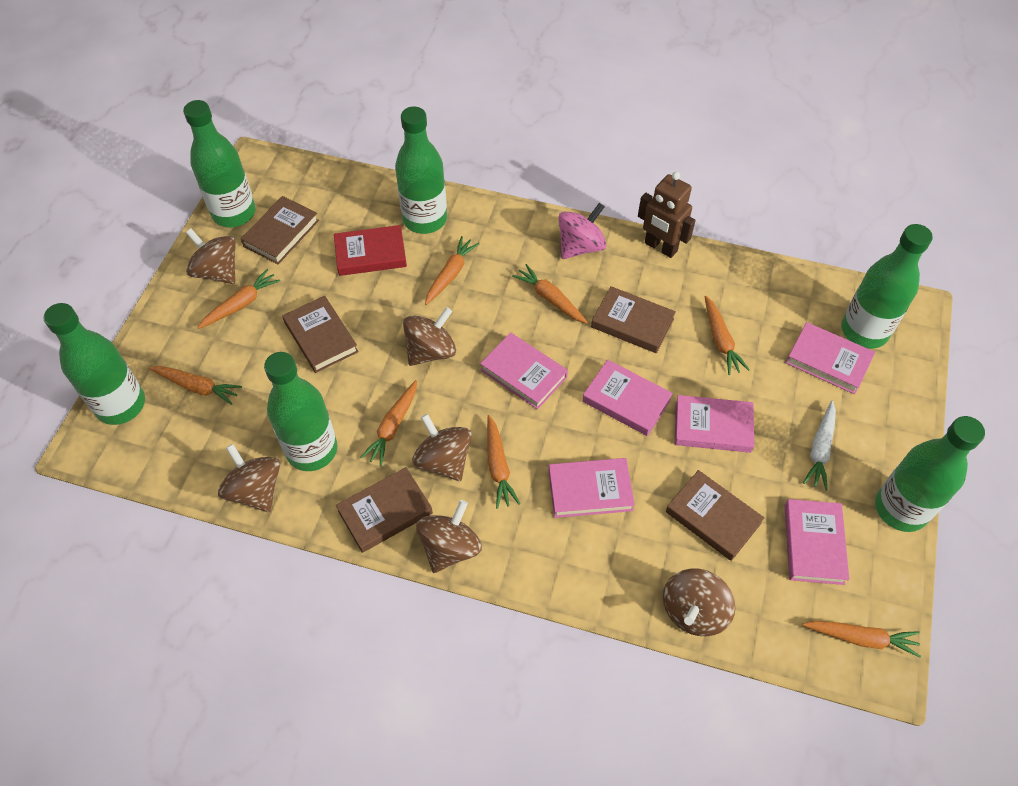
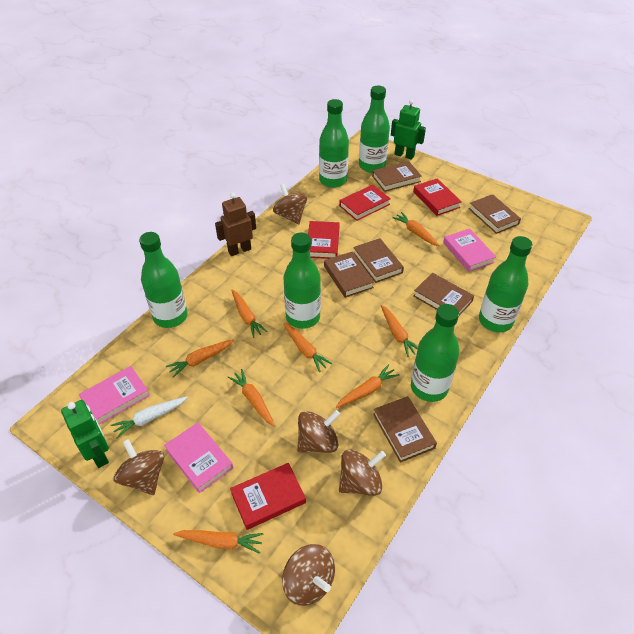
brown book: [241,196,319,265] [282,296,359,373] [336,467,433,553] [591,286,676,353] [666,470,764,561] = 5 -> [324,252,374,298] [353,238,404,283] [372,161,422,192] [373,396,437,463] [413,273,474,316] [469,194,521,234] = 6
brown spinning top: [186,228,236,284] [218,444,280,512] [403,307,456,366] [412,414,472,481] [416,500,482,573] [663,569,735,636] = 6 -> [113,439,164,495] [273,184,307,224] [282,544,335,606] [297,410,340,453] [339,449,386,496] = 5
green robot: none = 0 -> [61,400,109,468] [391,99,426,160] = 2
pink book: [480,332,568,410] [548,458,635,518] [582,360,673,436] [675,395,754,453] [784,499,849,585] [786,322,875,394] = 6 -> [79,366,150,425] [164,423,233,493] [443,229,496,272] = 3
pink spinning top: [558,203,607,259] = 1 -> none = 0
red book: [334,225,407,276] = 1 -> [230,463,306,530] [308,221,340,259] [339,185,391,221] [413,178,462,216] = 4

